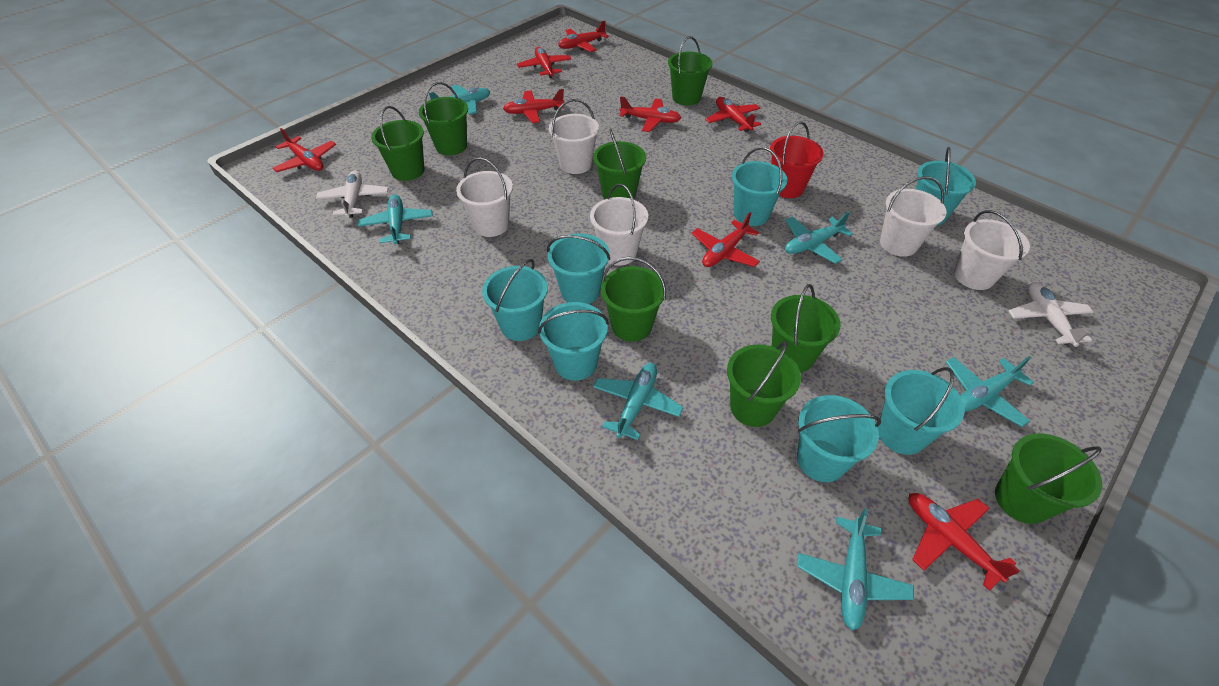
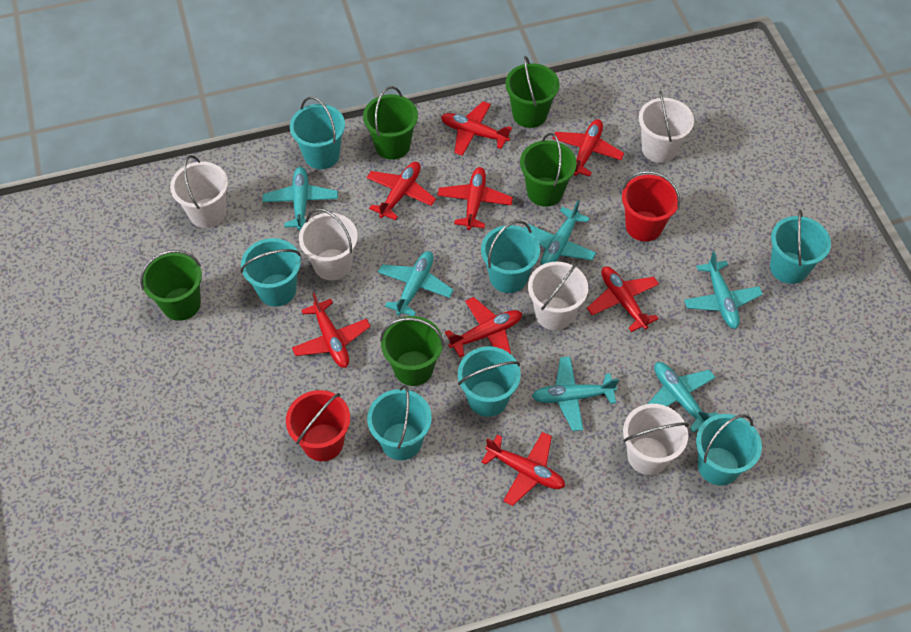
green bucket: [371,106,424,181] [419,82,468,155] [593,129,646,199] [601,257,666,342] [668,36,712,106] [727,341,801,427] [771,284,841,373] [995,433,1102,524] = 8 -> [140,250,202,321] [363,86,418,160] [380,316,444,386] [505,56,559,128] [520,133,577,207] = 5
red bucket: [770,121,824,198] = 1 -> [286,390,350,461] [622,171,680,242] = 2
white plane: [316,171,389,218] [1009,281,1094,347] = 2 -> none = 0

